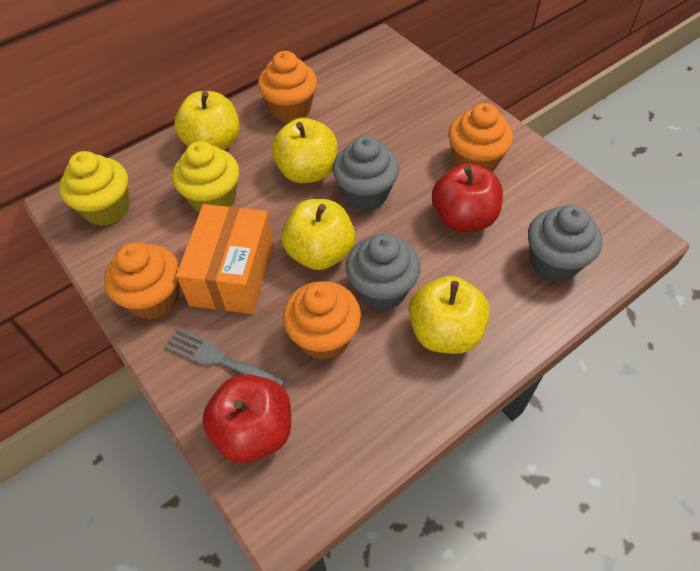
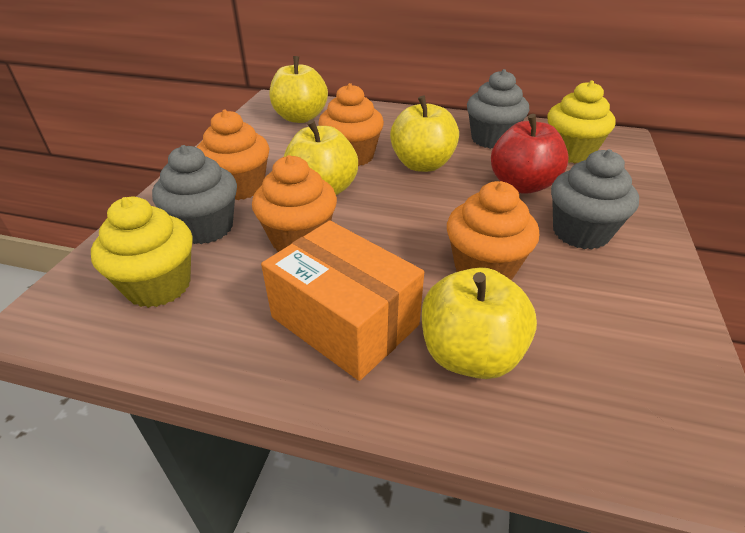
grey fork: [164,327,286,386] = 1 -> none = 0
red apple: [203,374,291,463] [432,163,503,232] = 2 -> [491,114,569,194] = 1

